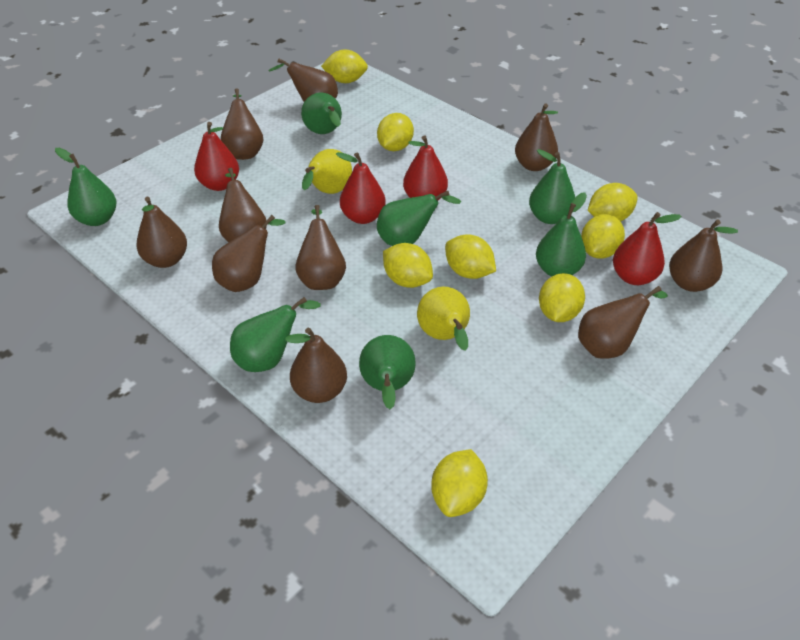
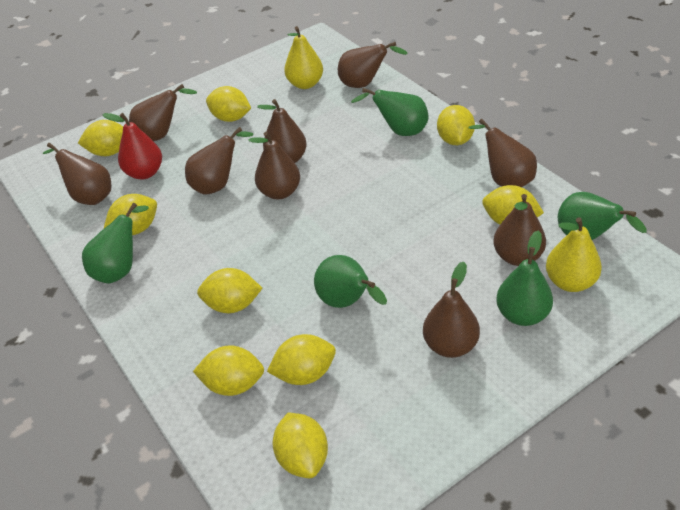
brown pear: [136,197,187,268] [212,215,286,292] [219,168,267,242] [221,88,263,160] [268,58,338,102] [285,328,347,403] [296,205,346,290] [515,104,558,171] [578,286,668,359] [669,220,738,292] = 10 -> [42,143,111,205] [129,84,197,141] [185,127,253,195] [248,132,300,199] [257,99,307,163] [338,42,408,88] [423,262,480,358] [469,119,537,187] [493,194,546,266] = 9
green pear: [55,148,116,226] [230,297,321,372] [301,93,342,134] [359,335,416,409] [377,191,461,246] [529,149,575,224] [536,192,587,277] = 7 -> [82,203,149,284] [314,255,387,308] [351,88,429,136] [496,231,553,326] [558,192,647,240] = 5
red pear: [194,122,239,191] [336,152,386,224] [403,135,448,200] [613,212,682,285] = 4 -> [102,113,162,179] = 1
yellow lemon: [321,49,368,83] [377,113,414,151] [383,243,433,288] [431,449,488,517] [445,234,496,279] [539,273,585,322] [581,214,625,259] [588,183,638,222] = 8 -> [78,120,123,156] [104,194,157,235] [193,345,264,396] [197,268,263,313] [206,86,251,122] [267,334,336,385] [273,413,328,478] [437,105,475,145] [482,185,544,225] = 9

